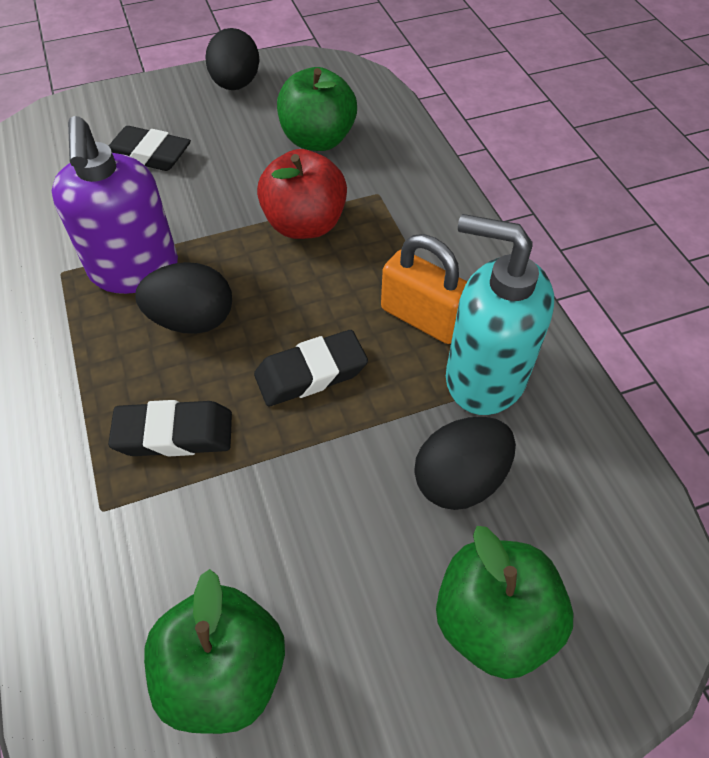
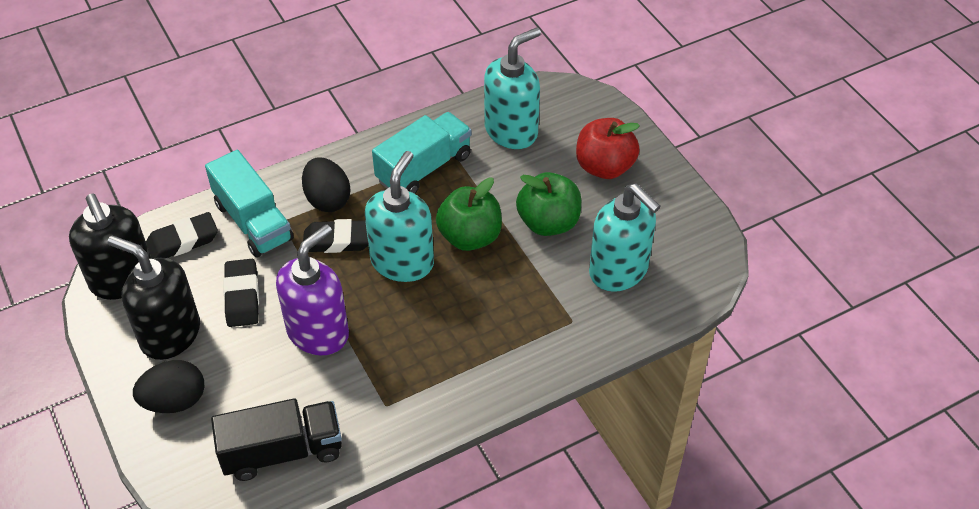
black egg: [135,262,232,334] [205,28,260,90] [414,417,516,510] = 3 -> [133,360,204,413] [302,157,350,212] = 2
black soap dispenser: none = 0 -> [69,194,152,300] [108,236,200,360] = 2
black truck: none = 0 -> [211,398,342,481] = 1
green apple: [144,569,285,734] [277,67,357,151] [436,526,573,679] = 3 -> [436,178,502,251] [516,172,581,236] = 2
orange padlock: [381,234,468,344] = 1 -> none = 0
turquoise soap dispenser: [446,214,554,415] = 1 -> [365,151,434,282] [484,27,541,149] [589,183,661,292] = 3
turquoise truck: none = 0 -> [205,150,294,257] [372,112,472,194] = 2

